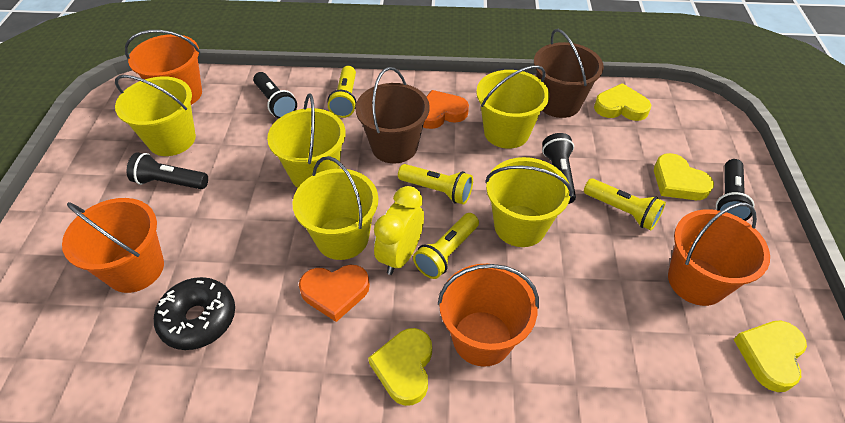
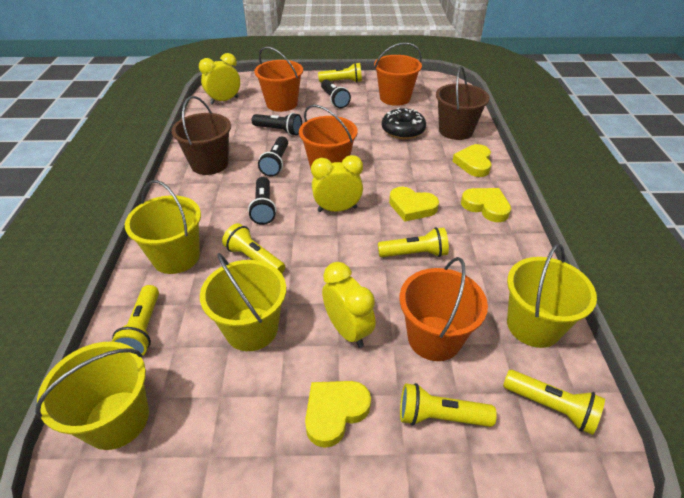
orange heart: [299,265,370,322] [423,90,469,129] = 2 -> none = 0
yellow bucket: [115,75,196,156] [267,94,346,188] [292,156,378,260] [476,65,549,149] [485,157,573,247] = 5 -> [35,342,149,450] [125,180,201,274] [200,253,286,351] [507,243,597,348] = 4
yellow clock: [374,186,424,275] = 1 -> [199,53,240,105] [311,155,363,212] [322,262,376,348] = 3
yellow flashlight: [328,66,357,118] [398,164,473,205] [413,213,479,279] [584,178,666,230] = 4 -> [112,285,159,355] [222,223,285,274] [318,63,362,83] [378,227,449,257] [400,383,497,427] [503,370,605,435] = 6

